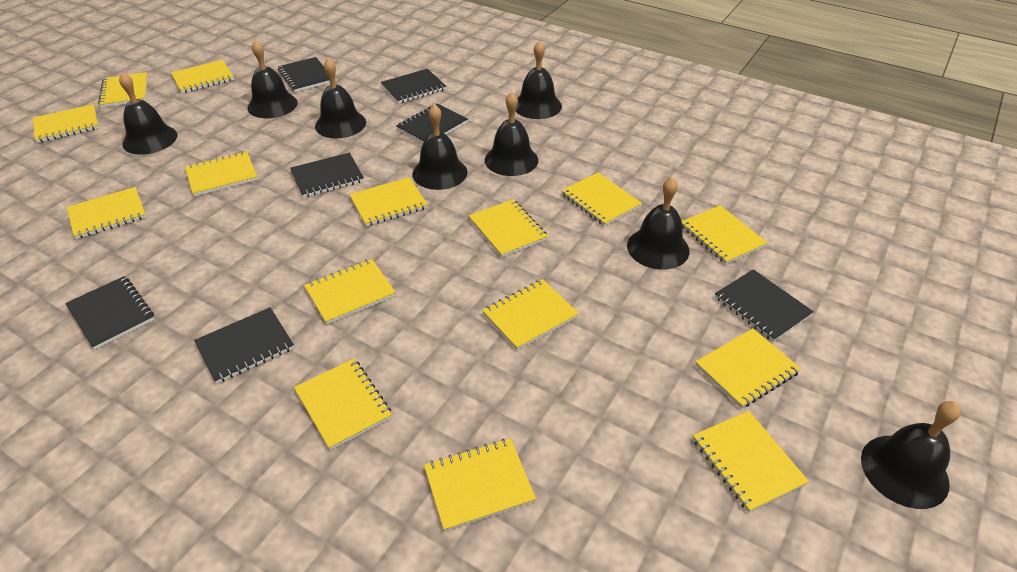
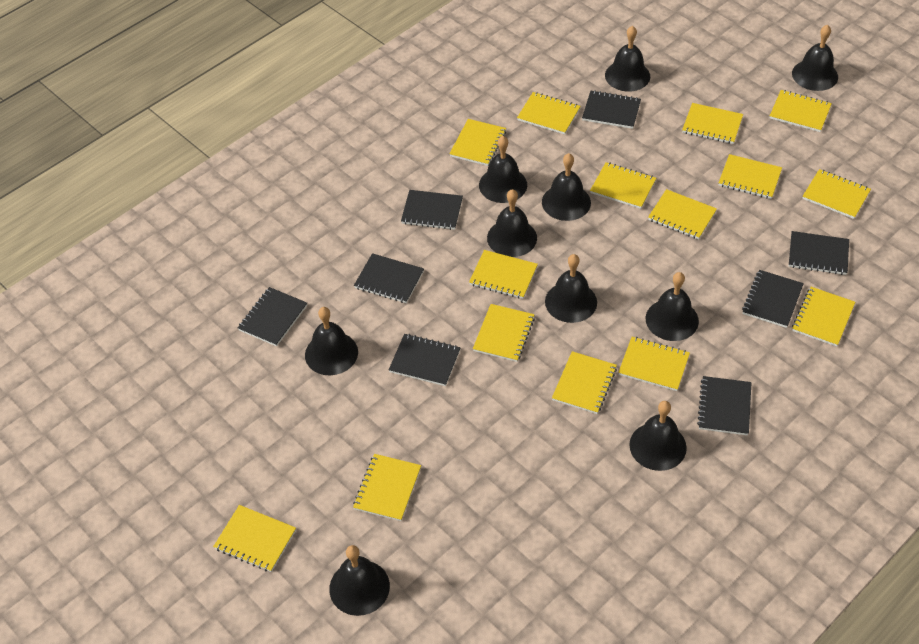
black bell: [119,72,178,155] [248,40,298,118] [315,58,366,139] [412,104,467,190] [485,92,538,176] [515,40,562,119] [627,177,689,270] [861,401,961,509] = 8 -> [305,307,358,375] [329,545,390,616] [479,136,527,203] [487,189,537,257] [542,153,591,221] [545,254,597,323] [605,26,650,91] [629,401,687,471] [646,272,699,341] [792,25,838,91] = 10
black notebook: [65,276,154,350] [194,307,294,384] [278,57,330,92] [290,153,364,198] [381,69,446,103] [396,103,468,143] [715,269,814,342] = 7 -> [238,287,307,346] [354,253,424,303] [389,334,461,386] [401,190,463,230] [582,90,641,129] [697,376,752,435] [742,270,804,328] [789,231,849,275] = 8

